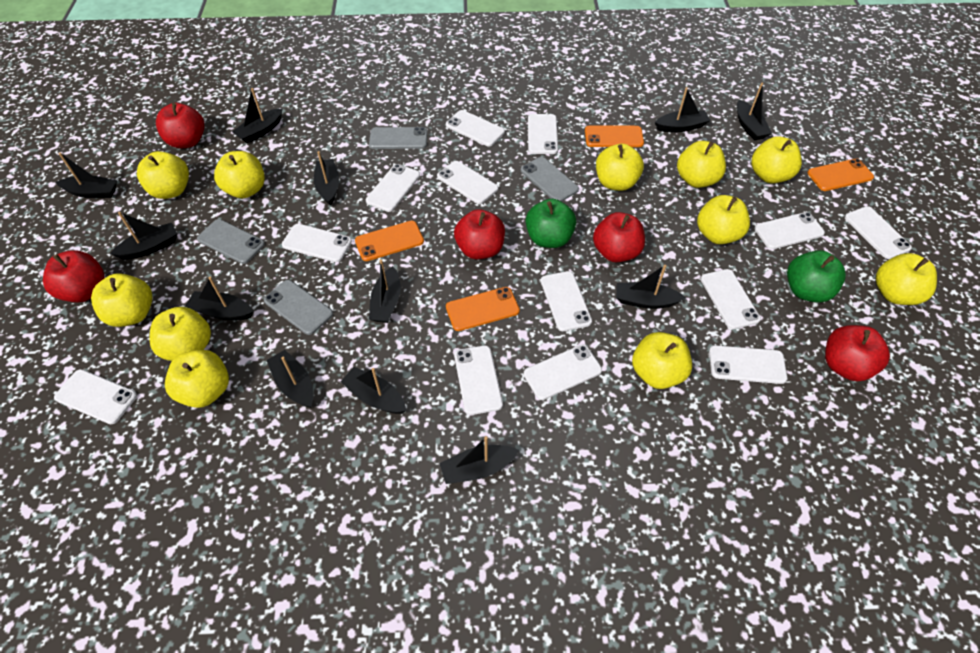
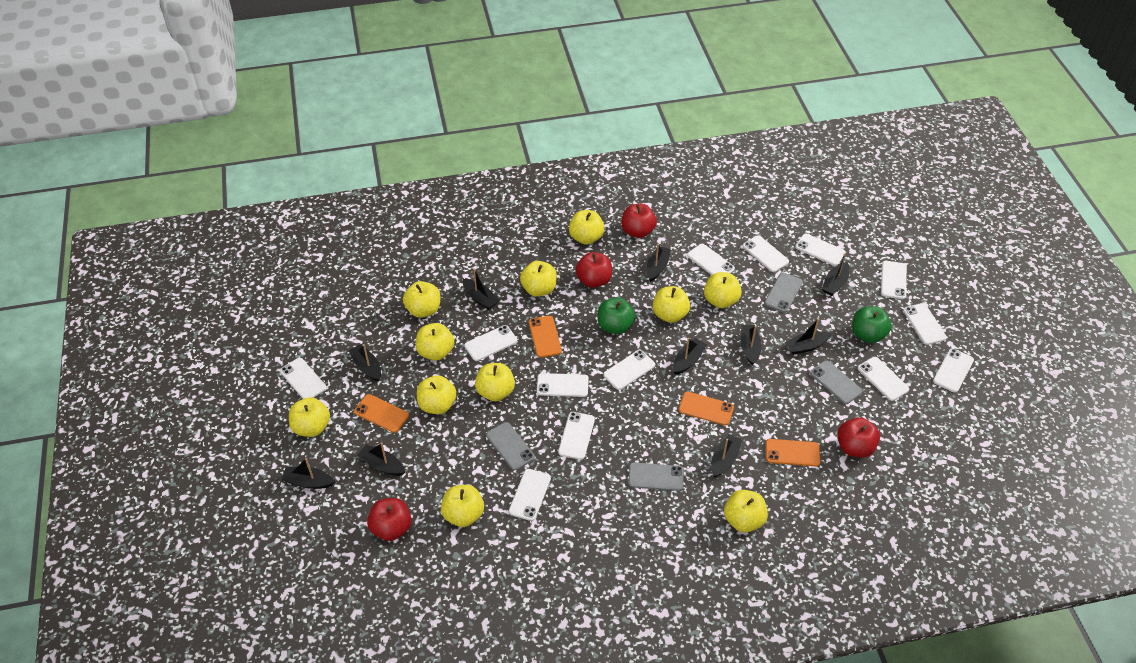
black boat: [56,152,117,198] [110,212,177,260] [185,277,253,321] [232,88,283,143] [266,350,313,408] [314,151,339,206] [341,367,406,414] [369,259,401,323] [439,436,519,484] [616,265,685,309] [655,87,711,132] [737,83,772,141] = 12 -> [281,458,335,489] [349,344,381,382] [357,442,405,476] [463,269,499,310] [646,244,671,282] [673,338,707,375] [711,434,742,477] [740,325,762,365] [785,318,831,355] [822,253,849,296] = 10
red apple: [43,250,105,302] [156,103,205,148] [454,209,505,259] [593,212,645,262] [825,325,890,381] = 5 -> [367,498,412,541] [576,252,612,288] [622,204,657,238] [837,417,880,458] = 4

